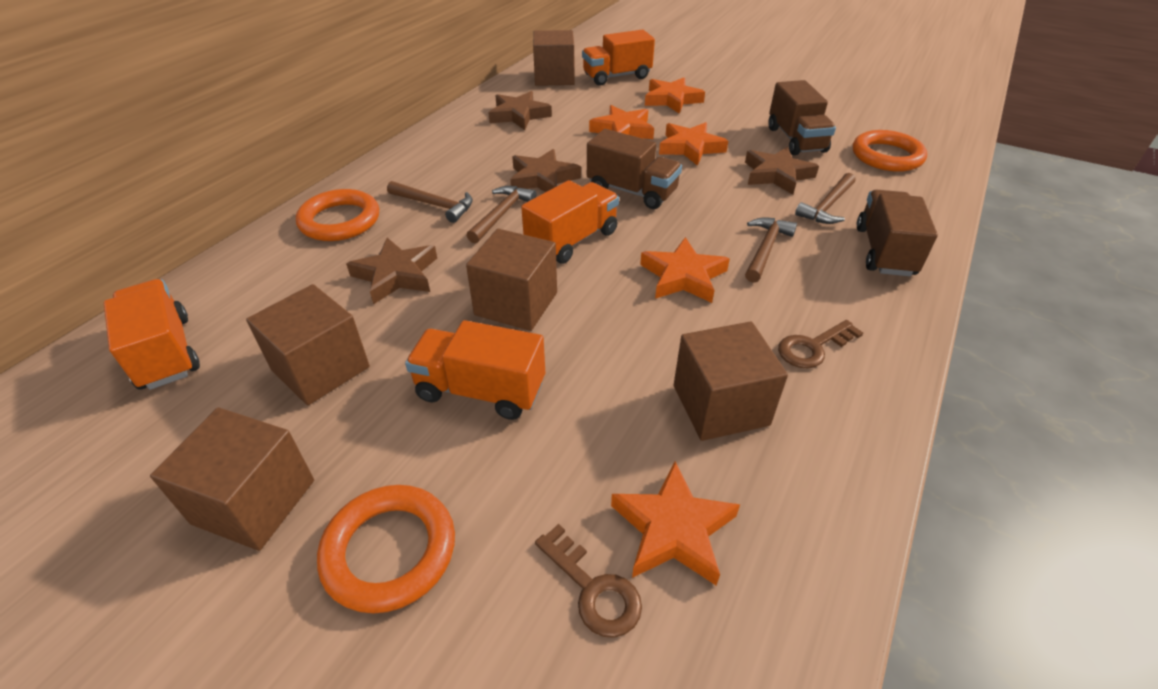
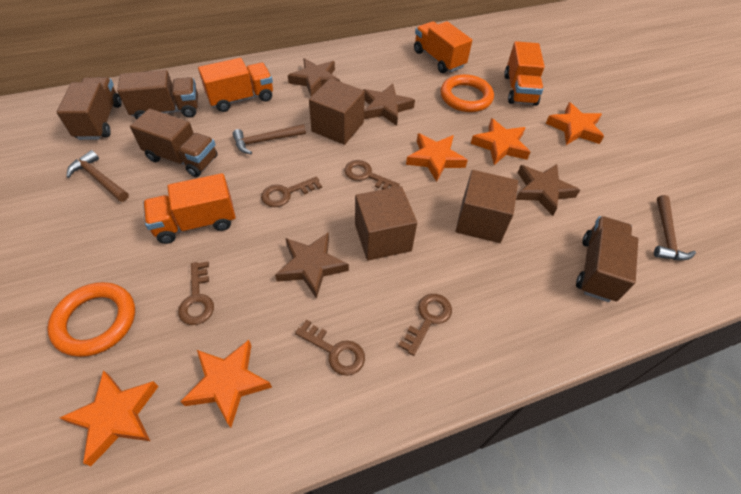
brown cube: [150,407,314,551] [246,284,370,405] [466,229,557,331] [533,30,575,86] [674,321,788,441] = 5 -> [309,78,365,145] [355,186,417,261] [456,170,518,243] = 3
brown hammer: [387,181,473,223] [466,186,536,244] [745,217,797,283] [795,173,855,224] = 4 -> [66,150,129,202] [233,124,306,154] [654,195,696,260] = 3
brown key: [535,524,642,638] [778,320,863,369] = 2 -> [178,262,214,325] [261,176,322,207] [295,319,365,376] [344,160,400,189] [398,294,452,356] = 5
brown truck: [587,129,682,209] [768,80,836,155] [857,190,938,276] = 3 -> [57,77,122,140] [117,70,198,120] [130,109,217,177] [576,216,638,302] = 4
orange ring: [296,189,379,241] [317,485,455,613] [853,130,927,172] = 3 -> [47,282,135,357] [441,74,494,112] = 2

